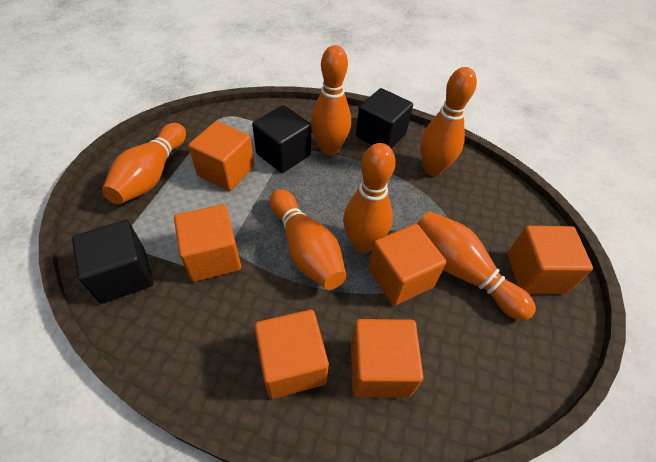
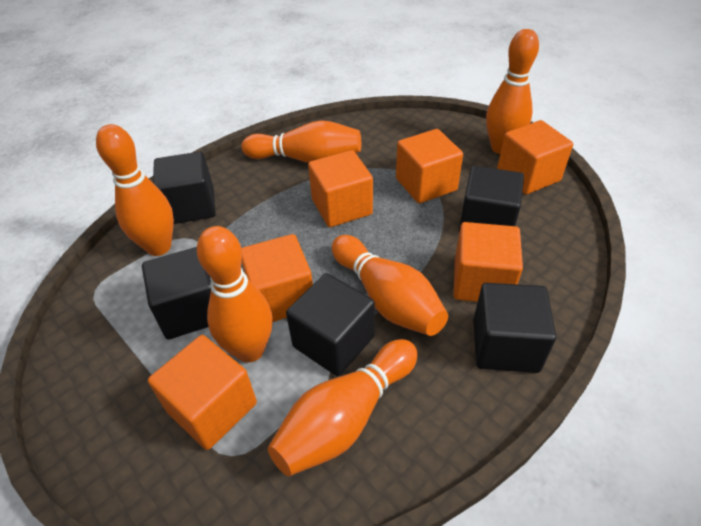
black cube: [72,220,153,304] [252,105,311,173] [356,88,413,148] = 3 -> [142,247,211,340] [153,152,216,224] [286,273,375,376] [459,166,524,232] [473,283,556,373] = 5

